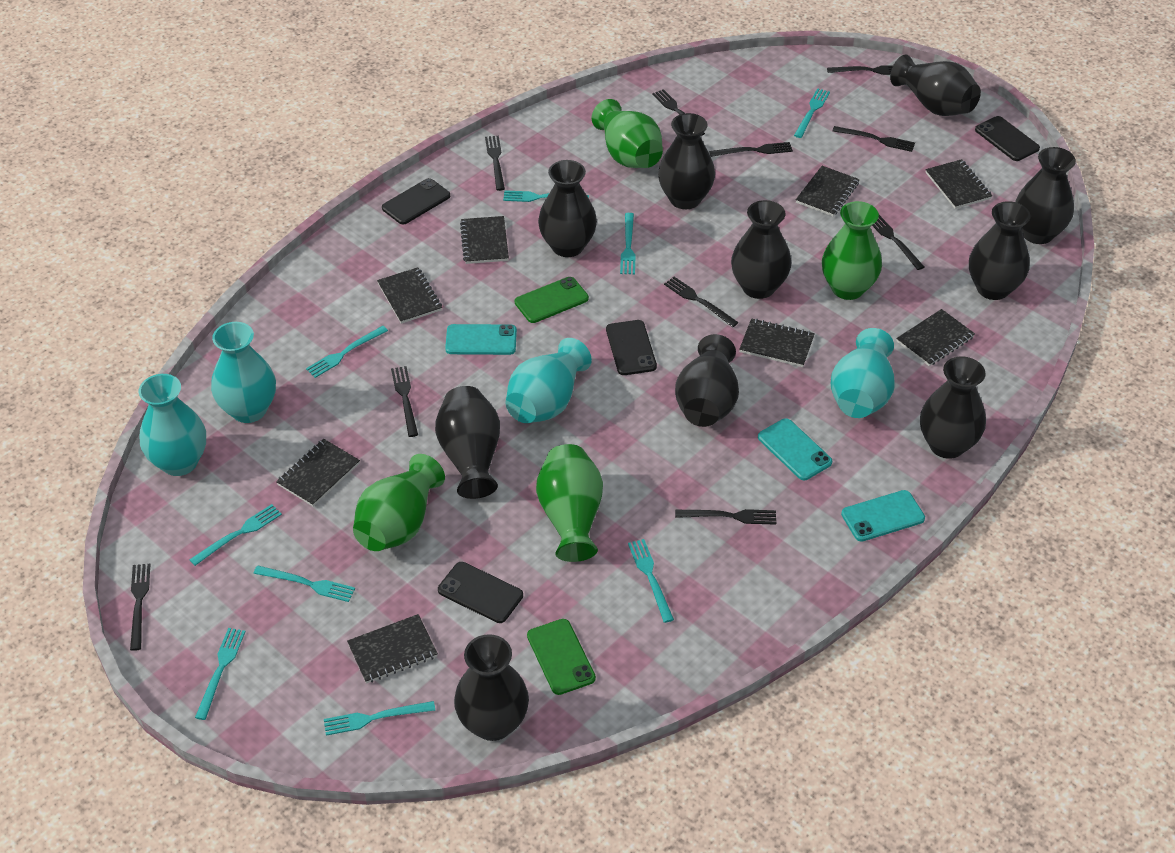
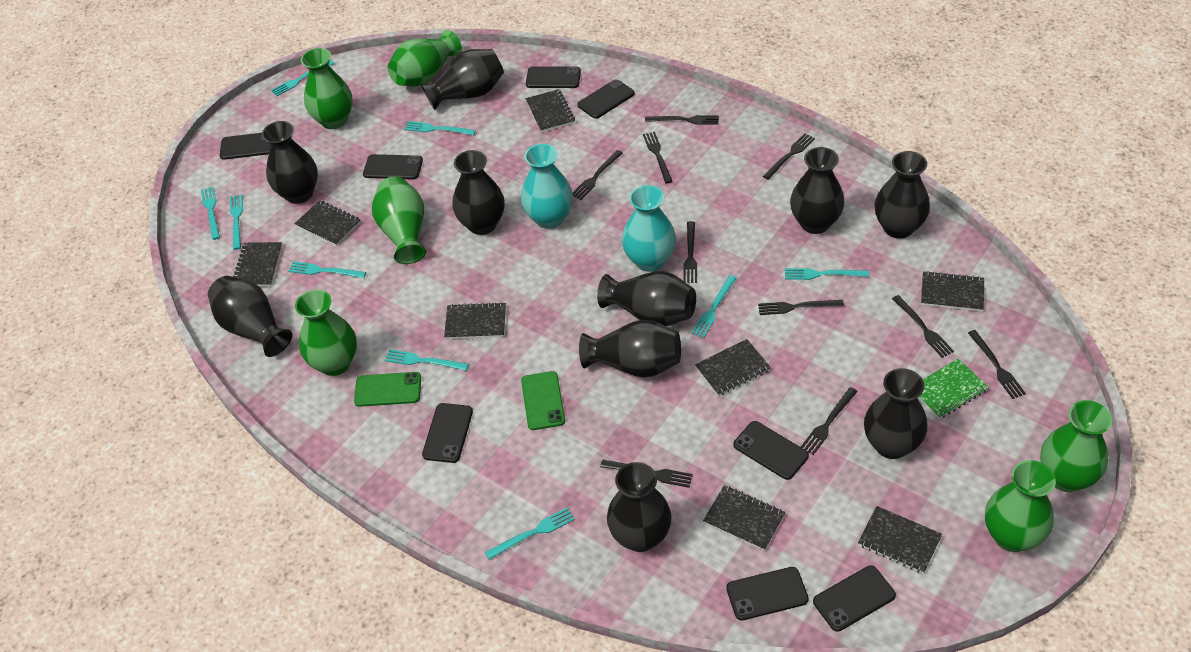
black phone: [382,178,450,224] [438,562,523,623] [606,320,657,375] [975,116,1040,161] = 4 -> [220,133,271,160] [363,154,423,180] [422,403,473,463] [526,66,581,88] [578,79,635,119] [726,567,809,620] [733,421,809,480] [813,566,896,632] = 8
green notebook: none = 0 -> [918,359,989,419] = 1
green vase: [353,454,445,551] [536,444,603,562] [592,99,663,168] [822,201,882,300] = 4 -> [295,290,357,376] [301,48,353,129] [372,176,426,264] [387,30,462,86] [985,460,1056,552] [1040,400,1112,492] = 6
turquoise phone: [445,324,517,355] [758,418,832,480] [841,490,925,542] = 3 -> none = 0
turquoise vase: [139,374,206,476] [211,322,276,423] [506,338,592,423] [831,328,895,418] = 4 -> [521,144,573,229] [622,185,676,272] = 2

